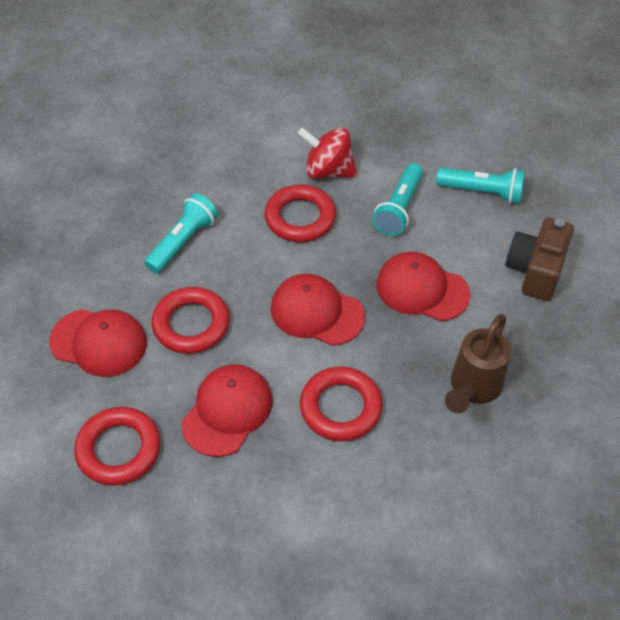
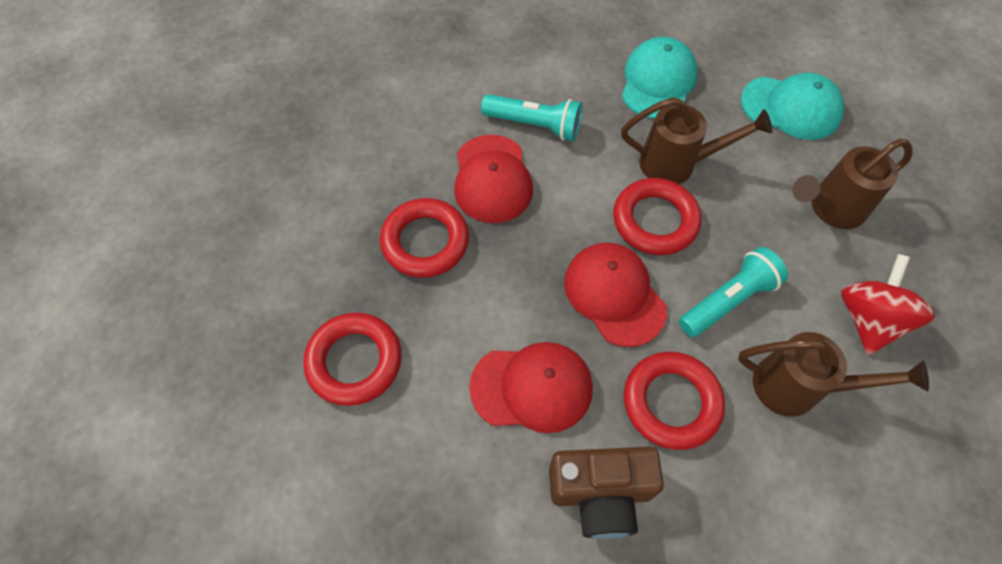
brown watering can: [445,314,511,414] = 1 -> [621,97,772,184] [738,332,929,417] [792,139,913,229] = 3
red cap: [49,309,147,377] [182,364,273,457] [271,274,365,346] [376,252,470,321] = 4 -> [454,135,533,223] [469,342,593,433] [564,243,667,347] = 3
turquoise cap: none = 0 -> [622,37,698,119] [741,73,844,140] = 2
turquoise flashlight: [144,193,218,273] [372,163,423,236] [436,168,525,204] = 3 -> [481,94,582,141] [679,247,788,337] = 2

